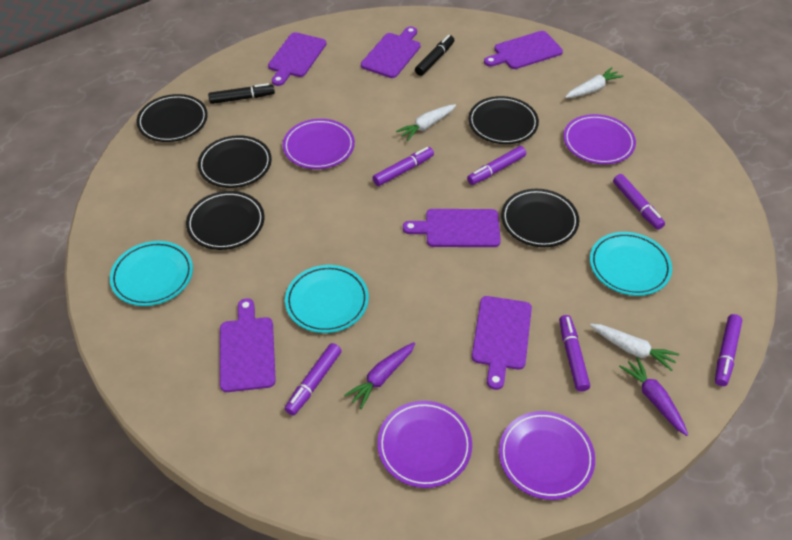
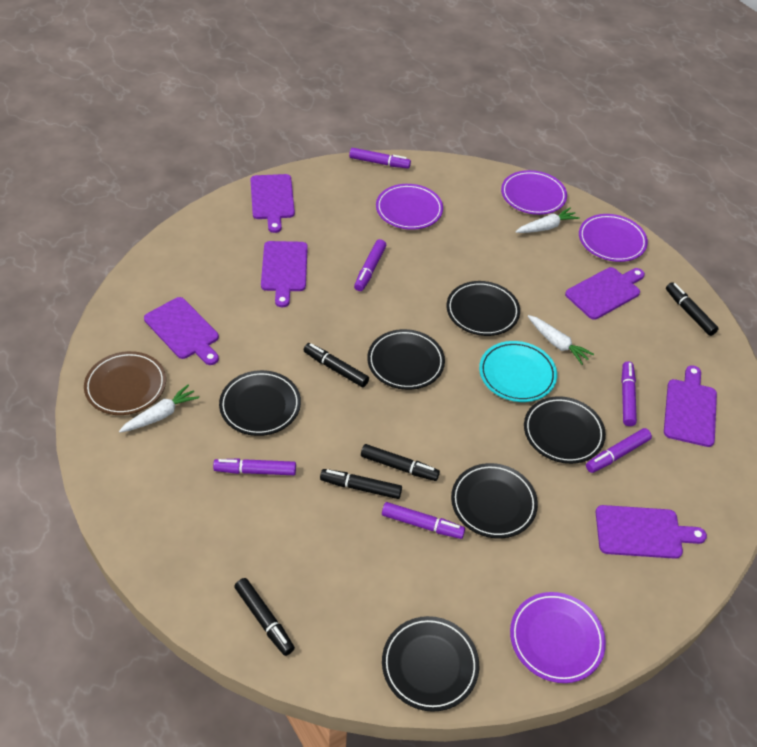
black marker: [208,83,275,104] [415,35,454,76] = 2 -> [234,578,295,656] [304,343,369,387] [320,469,402,499] [361,444,440,481] [666,282,719,336] = 5
black plate: [137,94,208,142] [186,191,265,250] [198,135,272,188] [468,96,539,144] [501,189,579,247] = 5 -> [219,370,301,436] [367,329,445,390] [382,616,479,712] [446,281,520,336] [451,463,538,539] [524,396,606,464] = 6
brown plate: none = 0 -> [84,351,166,415] = 1
purple carrot: [344,342,415,409] [619,357,688,436] = 2 -> none = 0
turquoise plate: [110,241,193,306] [285,265,369,333] [590,232,672,296] = 3 -> [479,341,557,402] = 1

